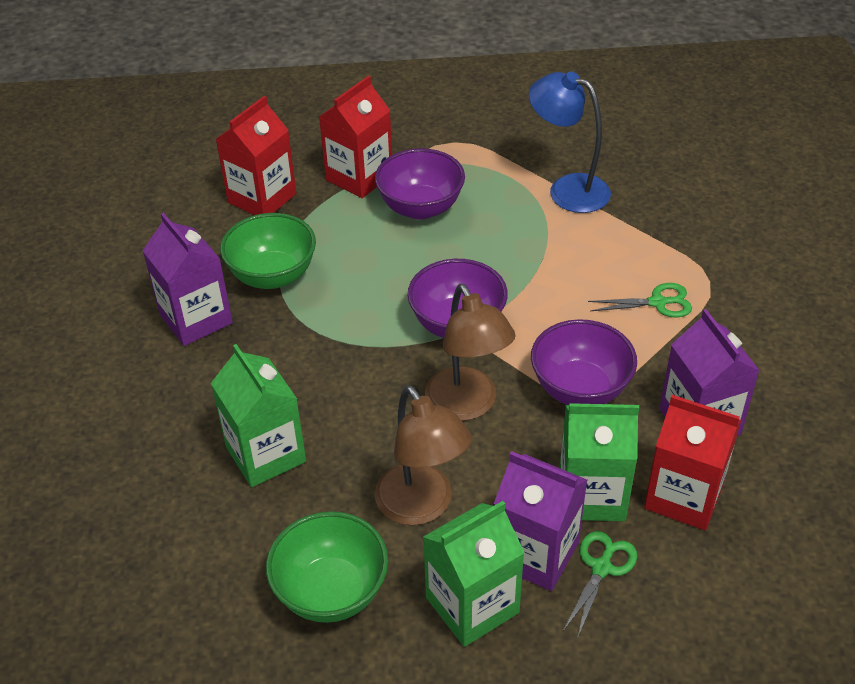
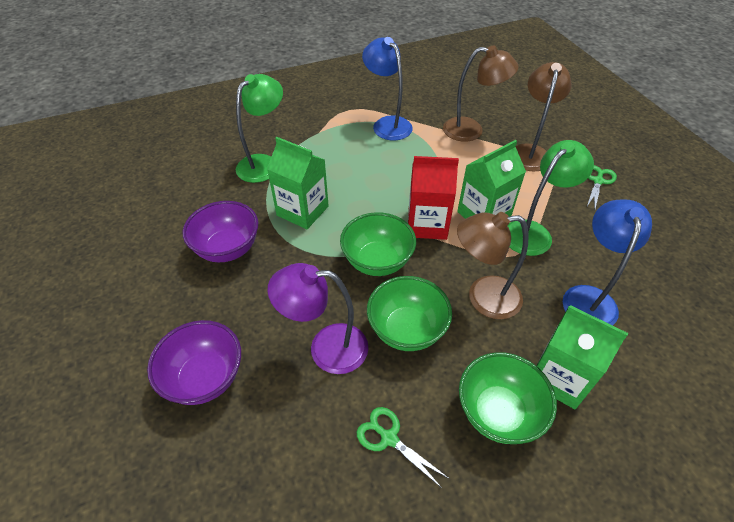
blue lamp: [529,71,611,213] = 1 -> [362,37,413,141] [563,199,652,325] = 2
brown lamp: [375,385,472,525] [425,284,516,421] = 2 -> [443,45,519,142] [457,212,529,319] [516,62,571,171] = 3
green bowl: [220,213,316,289] [266,511,389,623] = 2 -> [340,212,416,276] [367,276,452,351] [459,352,557,444] = 3
green lamp: none = 0 -> [236,74,283,183] [508,140,594,256] = 2
purple bowl: [375,148,465,220] [407,259,508,338] [531,319,637,405] = 3 -> [147,320,241,405] [182,201,258,262] = 2
purple carton: [142,213,233,346] [494,451,587,591] [660,309,760,436] = 3 -> none = 0
purple lamp: none = 0 -> [267,263,368,374] = 1
red carton: [216,96,296,215] [319,76,392,198] [644,395,741,530] = 3 -> [408,156,459,240] = 1

